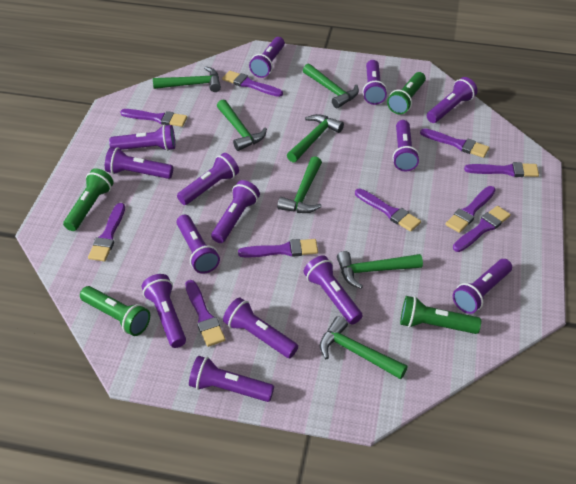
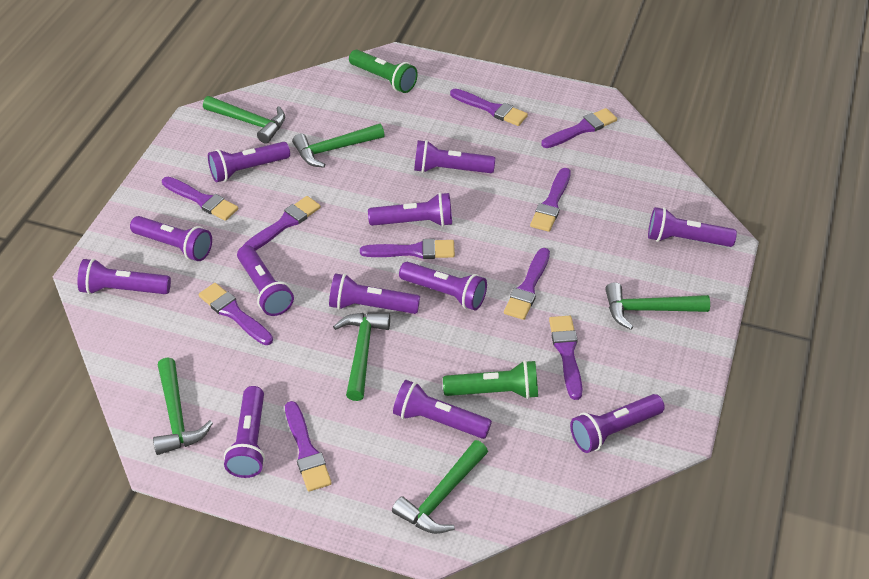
green flashlight: [63,168,114,231] [80,286,150,336] [387,72,426,114] [400,296,481,334] = 4 -> [349,50,418,93] [443,360,538,399] = 2
green hammer: [153,66,221,92] [217,99,267,151] [277,156,322,213] [287,114,344,163] [303,64,359,108] [320,316,408,379] [337,251,423,289] = 7 -> [153,357,213,455] [203,96,285,144] [292,123,385,168] [333,313,390,401] [392,440,488,534] [605,282,710,330] = 6
purple flashlight: [105,147,173,179] [109,125,175,151] [142,274,186,348] [177,153,239,205] [177,215,220,274] [189,356,274,402] [211,180,260,243] [223,298,298,358] [249,37,285,78] [303,255,363,324] [362,60,387,105] [392,120,420,171] [427,77,477,123] [453,259,512,314] = 14 -> [77,259,171,294] [130,216,212,261] [208,142,290,183] [224,386,265,478] [237,245,294,316] [329,273,420,314] [368,193,452,227] [393,380,492,439] [399,262,487,310] [414,140,495,173] [570,394,665,453] [648,207,737,247] = 12

